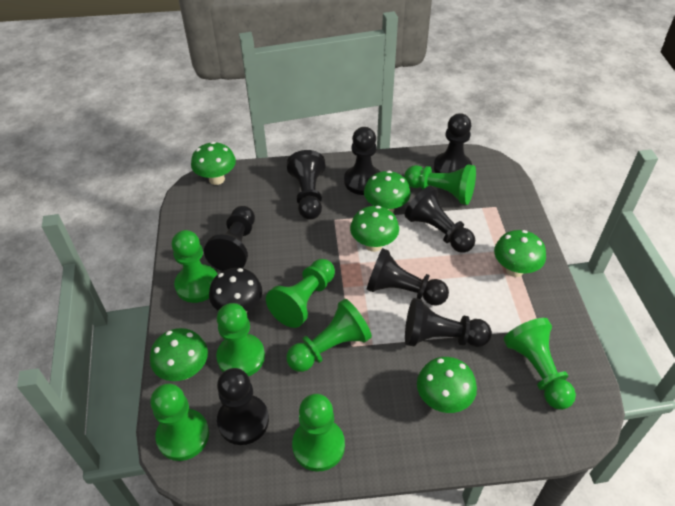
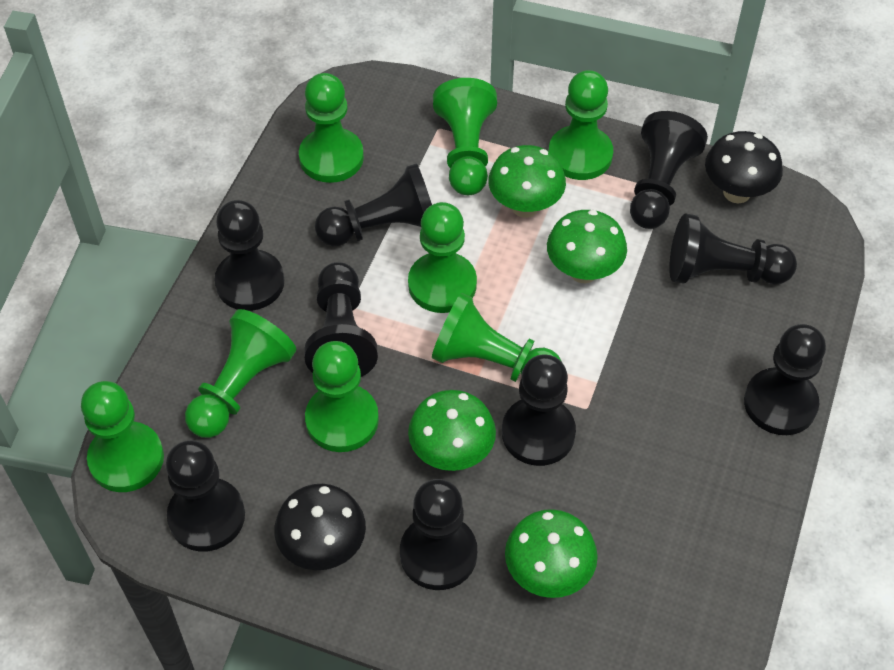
black mushroom: [209,268,262,313] = 1 -> [274,484,366,570] [705,131,783,203] = 2
black pawn: [204,206,255,271] [217,368,269,445] [287,150,325,220] [344,127,380,195] [367,248,449,306] [405,186,475,253] [405,298,492,347] [434,113,472,173] = 8 -> [166,440,245,551] [214,200,284,311] [304,262,378,377] [315,163,432,246] [400,479,477,590] [502,355,576,466] [630,111,708,229] [669,214,797,285] [744,324,826,435] = 9
green mushroom: [150,328,208,381] [191,142,236,185] [350,206,399,252] [364,171,411,213] [417,357,477,413] [494,230,546,277] = 6 -> [408,390,496,471] [488,145,566,218] [505,509,598,598] [547,210,627,283] = 4

